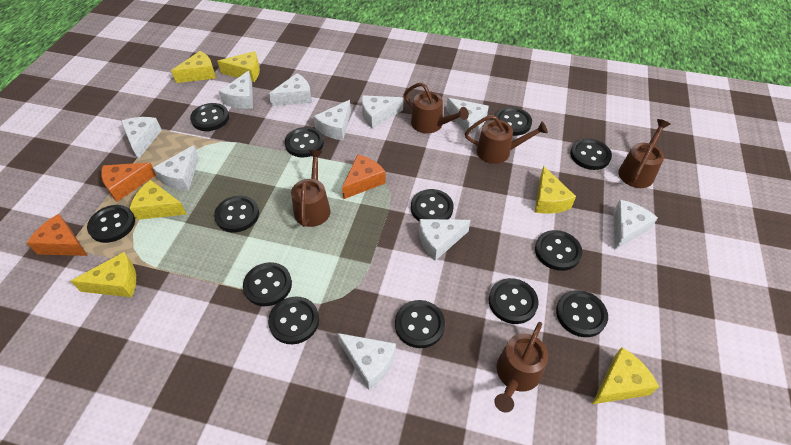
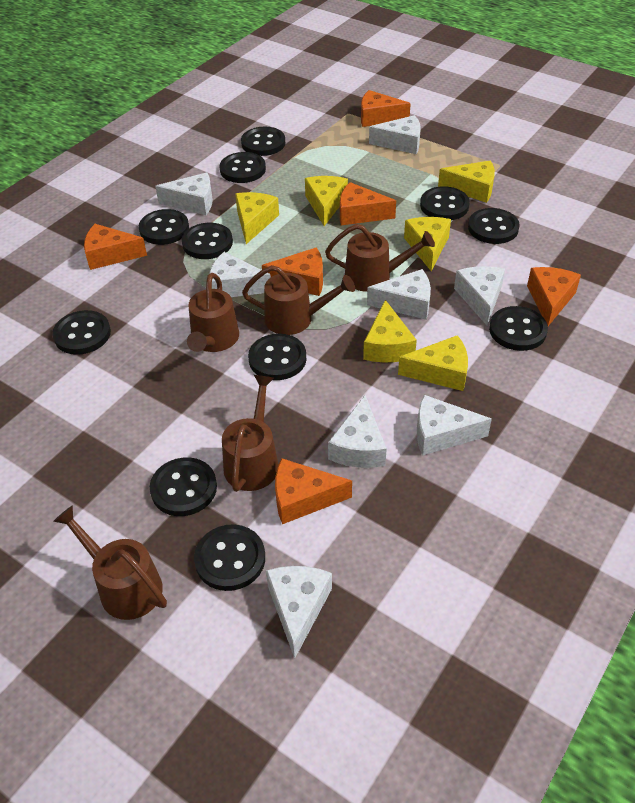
black button: [87,205,135,243] [190,103,229,131] [214,196,259,232] [243,262,292,306] [268,297,319,344] [285,127,324,157] [395,300,445,348] [411,189,453,221] [489,278,539,324] [495,107,532,136] [535,230,582,271] [556,290,608,337] [570,138,612,170] = 13 -> [52,310,111,355] [139,209,189,245] [150,457,217,516] [182,223,233,259] [194,524,265,591] [219,152,266,183] [241,127,286,156] [248,334,306,380] [420,186,470,220] [468,208,520,244] [489,306,548,351] = 11
orange cheese: [27,214,88,256] [101,162,156,202] [342,154,386,199] = 3 -> [84,224,147,270] [262,248,323,296] [275,458,352,524] [340,182,396,225] [361,90,411,127] [527,267,581,326] = 6
white cheese: [121,117,162,159] [153,145,199,191] [219,71,253,109] [269,73,312,106] [314,100,351,140] [337,333,396,390] [362,95,403,128] [419,219,471,261] [446,98,489,135] [613,200,658,250] = 10 -> [155,172,213,215] [209,252,271,297] [266,566,332,659] [328,395,387,468] [367,269,431,319] [369,115,421,154] [417,395,492,456] [454,266,505,325] = 8

